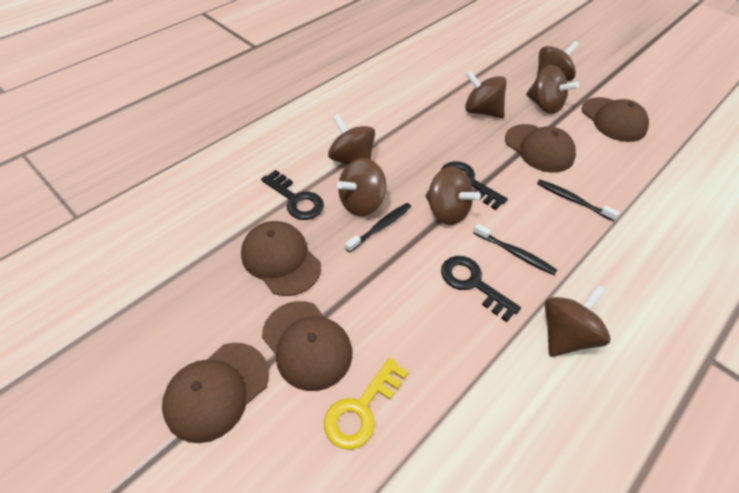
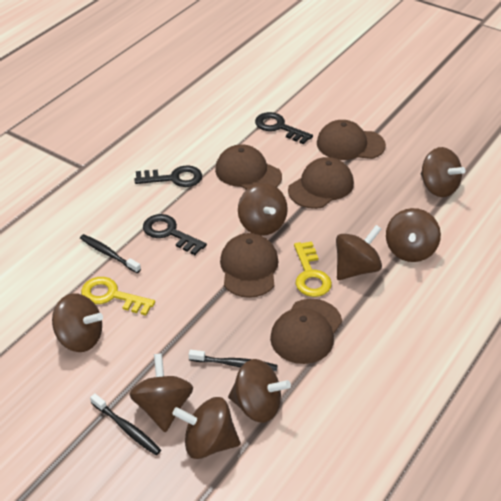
brown spinning top: [328,114,375,165] [337,158,386,216] [425,166,481,225] [465,70,507,118] [526,65,579,114] [537,41,579,81] [545,285,611,357] = 7 -> [52,293,103,352] [129,353,193,432] [172,397,241,459] [228,359,291,423] [238,183,288,236] [336,225,382,280] [386,208,441,262] [421,147,465,197] = 8
yellow key: [324,358,408,450] = 1 -> [81,277,155,315] [294,241,332,297] = 2

